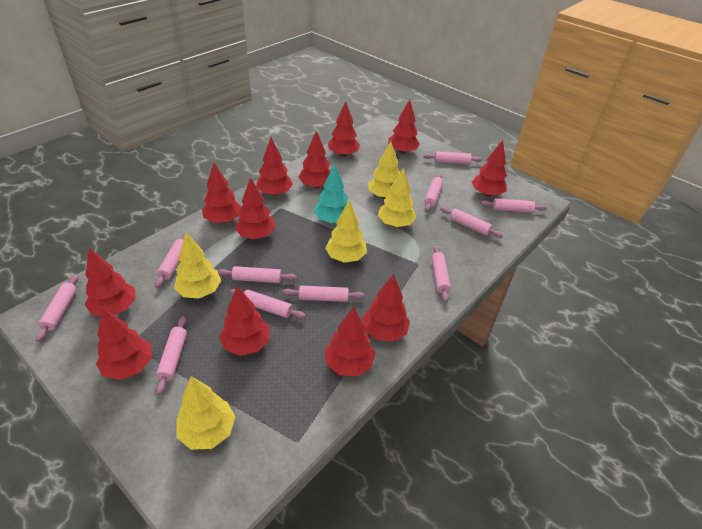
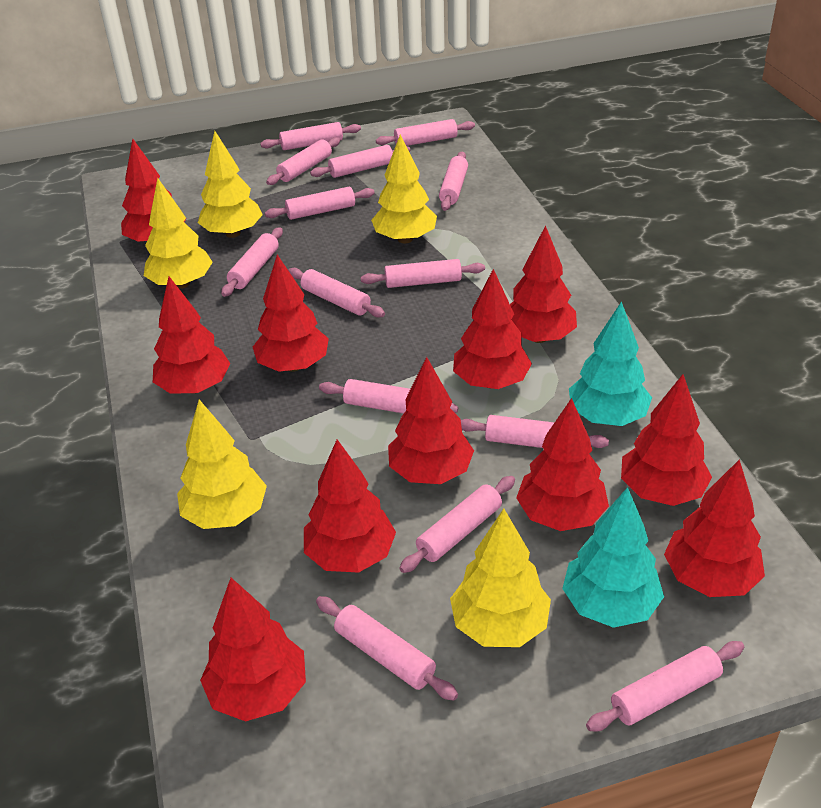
pink rolling pin: [36,274,79,342] [155,233,189,288] [156,316,187,395] [218,266,297,283] [230,289,306,319] [283,286,365,302] [423,151,482,164] [424,174,443,211] [431,245,451,302] [440,207,503,238] [480,198,547,213] = 11 -> [221,227,283,297] [260,122,361,150] [265,187,375,220] [266,137,340,185] [288,268,385,318] [310,145,410,178] [316,596,458,701] [319,379,458,414] [361,259,485,288] [376,119,475,146] [399,476,515,573] [439,152,468,211] [461,415,609,448] [586,641,744,732] = 14
red tree: [85,248,136,316] [96,307,152,380] [202,163,241,223] [219,286,269,356] [235,177,276,239] [256,138,293,196] [298,131,331,188] [324,307,375,376] [328,102,360,157] [362,274,410,342] [388,99,420,154] [472,140,507,197] = 12 -> [121,139,186,241] [153,277,231,394] [200,578,306,721] [253,254,329,372] [304,439,396,573] [388,357,474,484] [453,269,532,389] [510,225,577,343] [516,398,609,531] [621,374,712,506] [664,459,765,597] = 11
turquoise tree: [313,163,348,223] = 1 -> [562,487,664,628] [569,301,652,426] = 2

